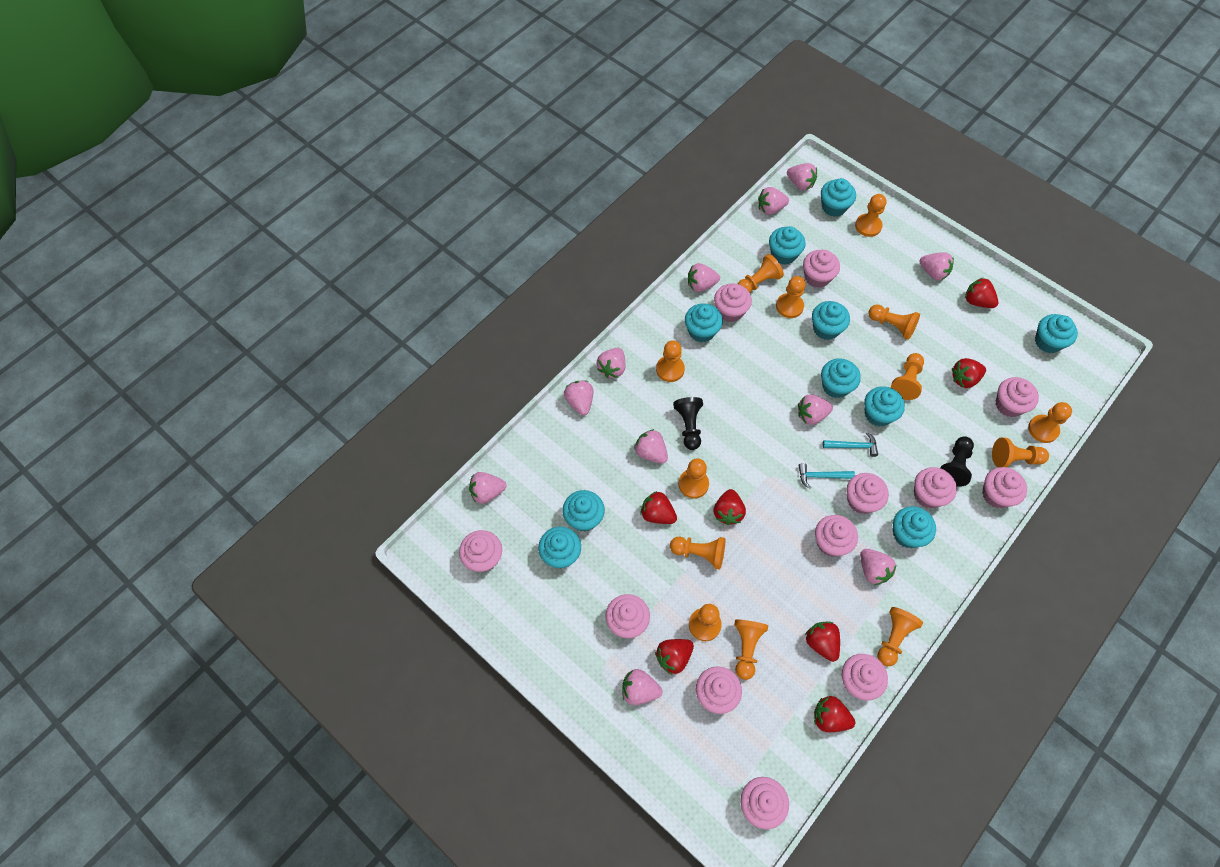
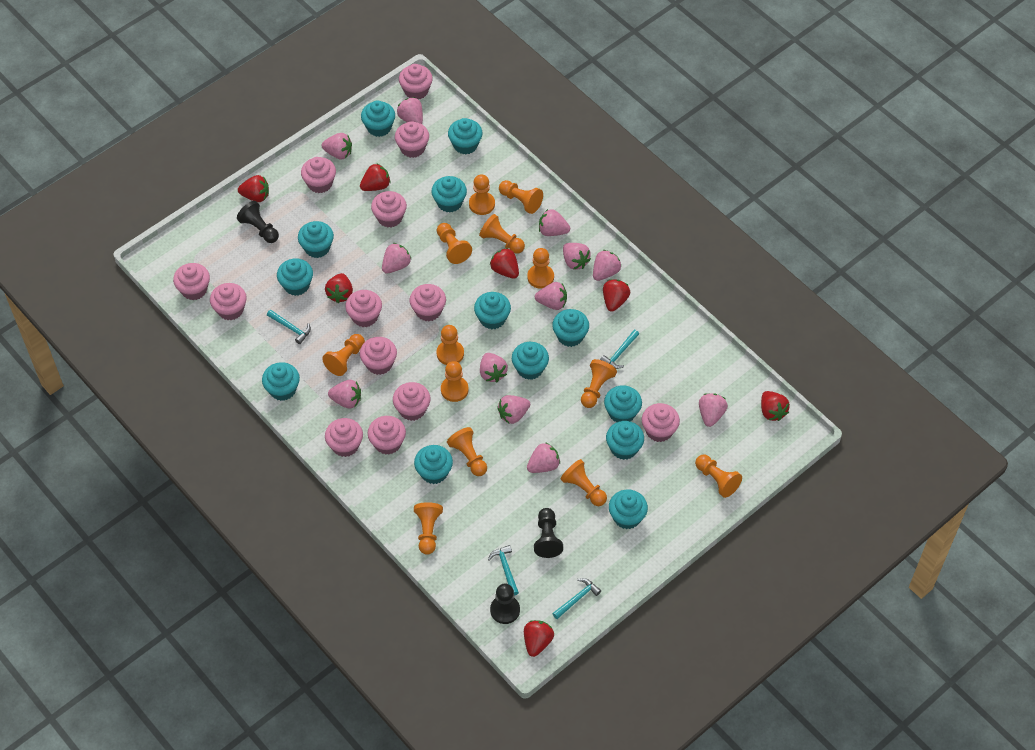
black pawn: [673,397,703,450] [940,436,974,487] = 2 -> [237,201,279,243] [490,584,520,624] [534,508,563,558] = 3
pink cupcake: [459,530,502,572] [605,594,650,638] [696,666,742,714] [714,283,752,322] [740,777,789,829] [803,250,840,288] [815,515,858,557] [842,654,888,701] [846,473,889,514] [914,467,957,509] [982,467,1027,508] [996,377,1039,417] = 12 -> [173,263,210,300] [210,283,247,320] [301,157,336,193] [325,418,363,457] [345,290,382,327] [360,337,397,375] [368,416,406,455] [371,191,407,228] [393,382,431,421] [395,121,429,158] [399,64,433,100] [409,284,446,321] [642,403,680,442] = 13
pink strawberry: [469,472,506,504] [564,381,593,415] [597,348,625,378] [622,669,663,705] [634,429,668,464] [688,263,720,292] [758,187,789,215] [787,163,817,190] [798,394,833,425] [860,549,897,585] [919,252,954,280] = 11 -> [321,133,352,160] [328,380,361,409] [382,243,412,274] [397,97,423,124] [480,353,508,382] [497,395,530,424] [527,442,560,473] [535,282,567,310] [539,209,570,236] [563,243,591,270] [593,250,621,281] [699,393,728,427] = 12
turquoise cupcake: [538,527,581,569] [562,490,605,532] [685,303,723,342] [769,226,805,265] [812,301,850,340] [821,178,856,217] [821,358,861,398] [864,386,905,427] [893,506,936,548] [1035,314,1078,353] = 10 -> [262,362,300,401] [277,258,313,296] [298,221,334,258] [361,101,395,137] [414,445,453,484] [431,176,467,213] [448,118,482,155] [474,292,511,329] [512,342,549,380] [552,309,589,347] [604,385,642,422] [606,421,644,460] [609,489,648,529] = 13
turquoise hammer: [798,463,855,489] [823,432,878,457] = 2 -> [267,310,311,344] [488,545,519,596] [552,578,601,619] [600,330,639,369] = 4

